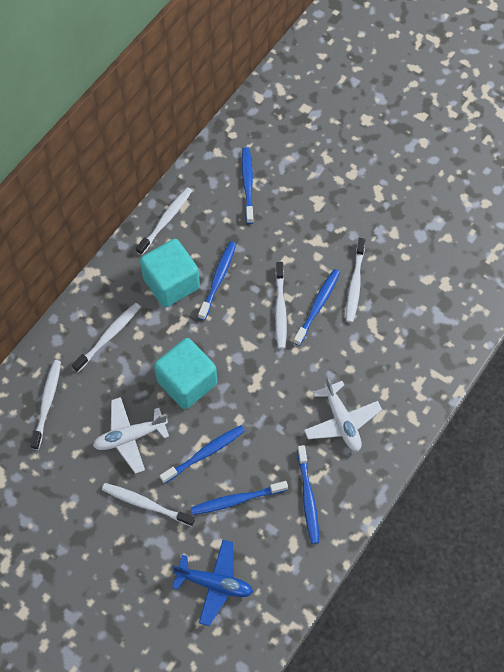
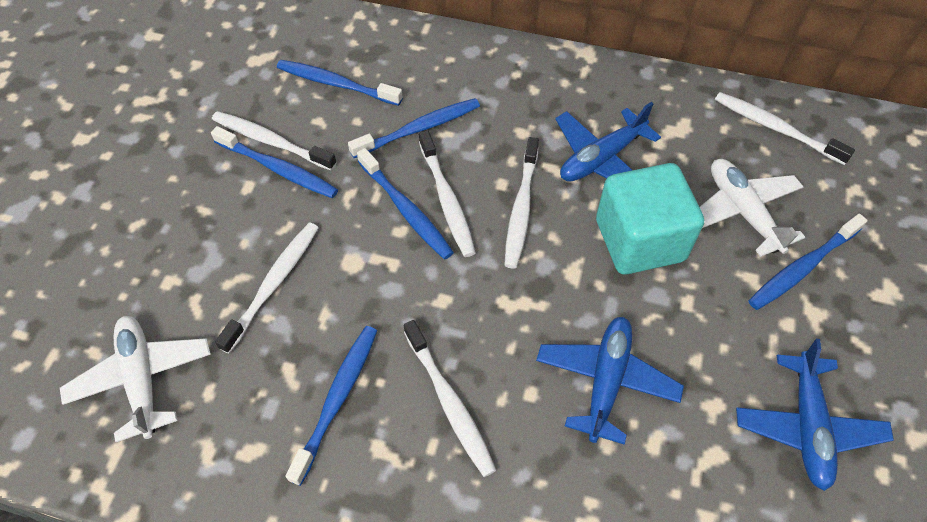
blue plane: [172,540,253,626] = 1 -> [536,317,684,445] [555,102,661,181] [736,339,894,491] = 3
turquoise cube: [140,239,200,307] [154,338,217,409] = 2 -> [596,163,704,275] = 1

